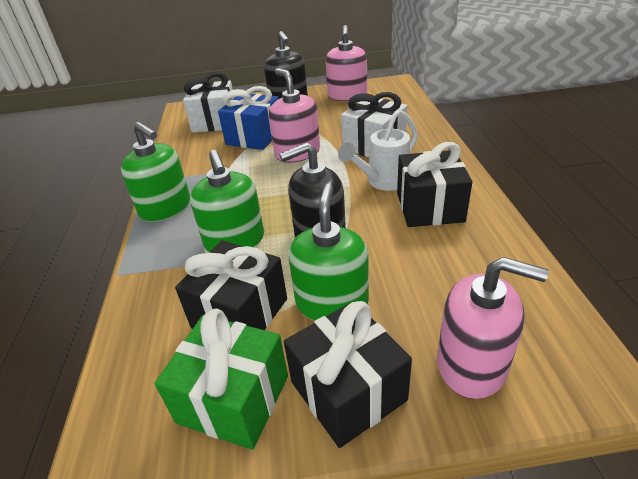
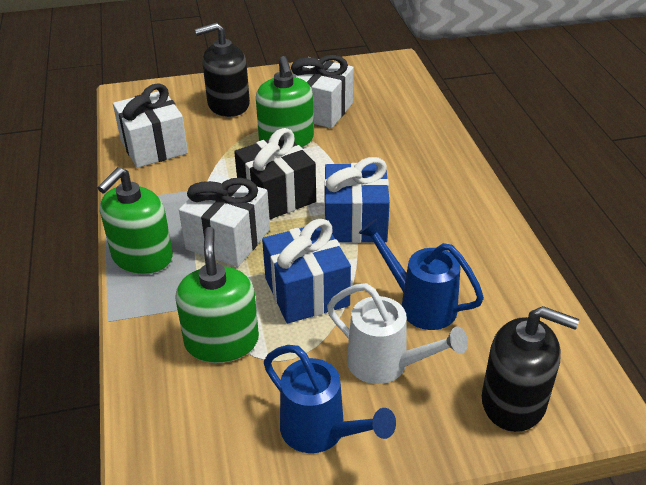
black gift: [175,240,287,330] [284,301,412,448] [397,142,472,227] = 3 -> [234,128,316,219] = 1
blue gift: [218,86,279,150] = 1 -> [262,219,351,323] [324,157,390,243] = 2
blue watering can: none = 0 -> [264,345,396,453] [359,219,484,330] = 2
green gift: [155,309,288,450] = 1 -> none = 0
pink soap dispenser: [269,68,320,162] [325,25,367,101] [437,257,549,399] = 3 -> none = 0
white gift: [183,72,234,133] [341,92,408,157] = 2 -> [113,83,188,168] [179,174,270,267] [291,55,354,128] = 3

